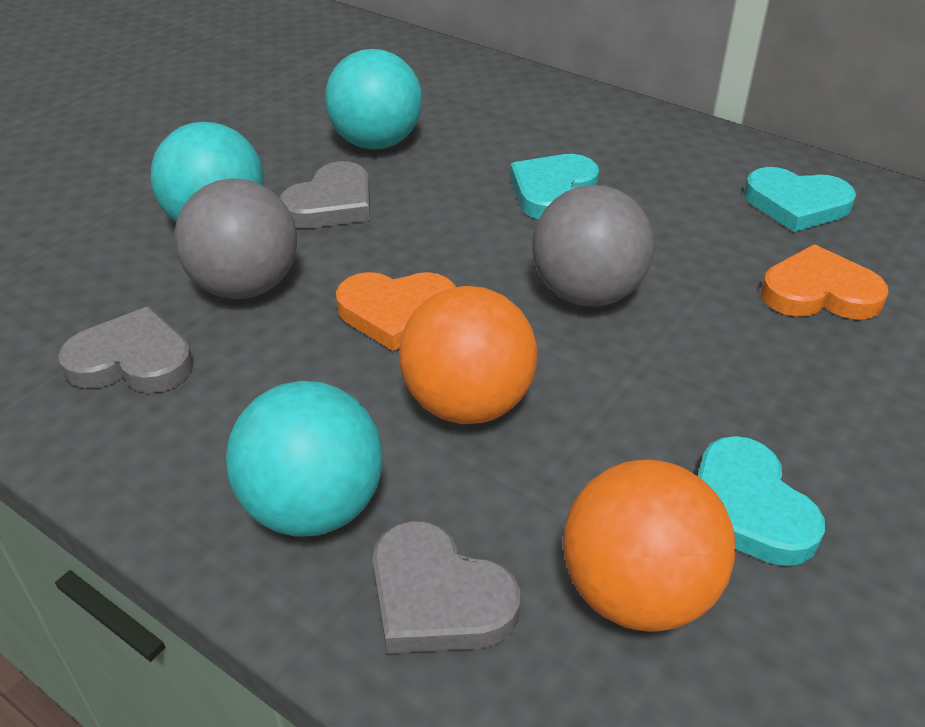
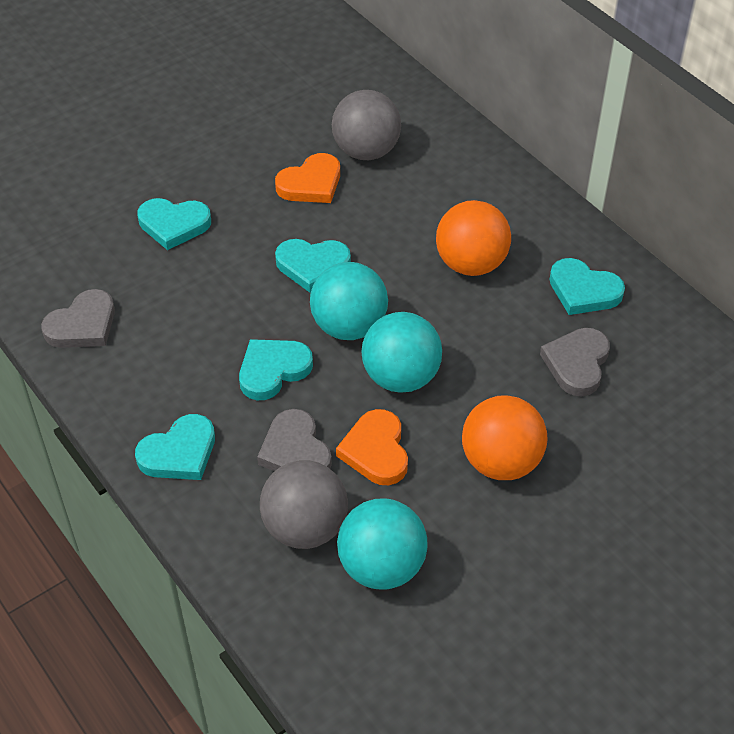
turquoise heart: [510,154,599,219] [698,436,825,566] [744,167,856,232] = 3 -> [135,414,215,480] [137,198,211,250] [239,339,313,400] [275,239,351,293] [550,258,625,315] = 5

